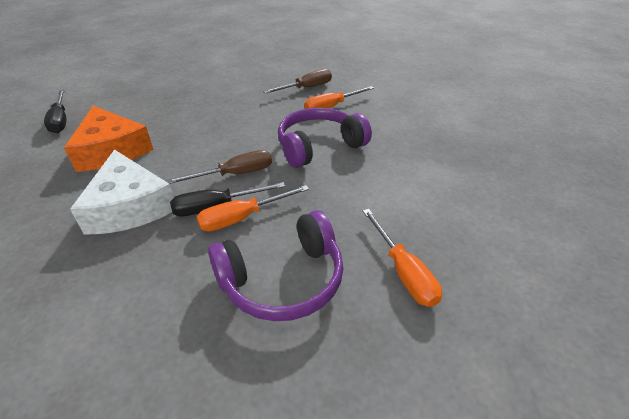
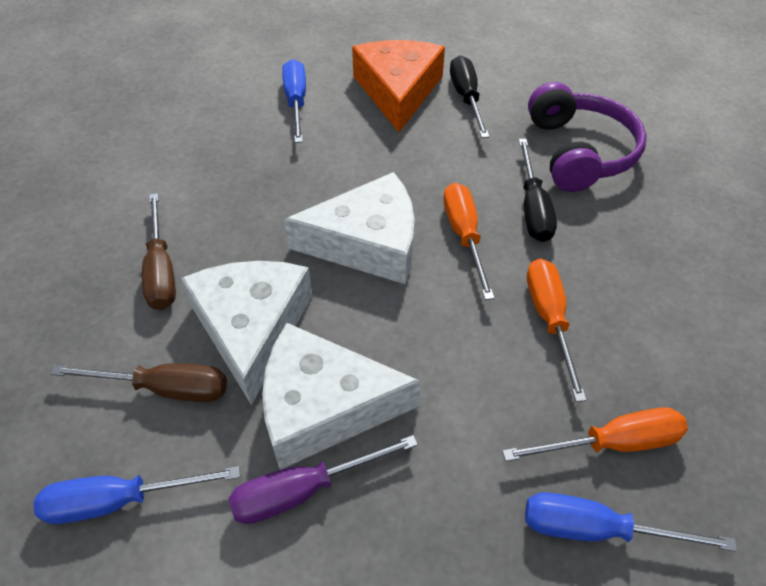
blue screwdriver: none = 0 -> [33,466,240,524] [282,59,306,143] [525,492,737,552] = 3
purple headphones: [208,210,344,321] [278,108,372,168] = 2 -> [528,82,647,192] = 1
purple screwdriver: none = 0 -> [228,435,418,524] = 1
white cheese: [70,150,174,235] = 1 -> [181,261,312,405] [262,323,421,470] [284,172,415,284] = 3

